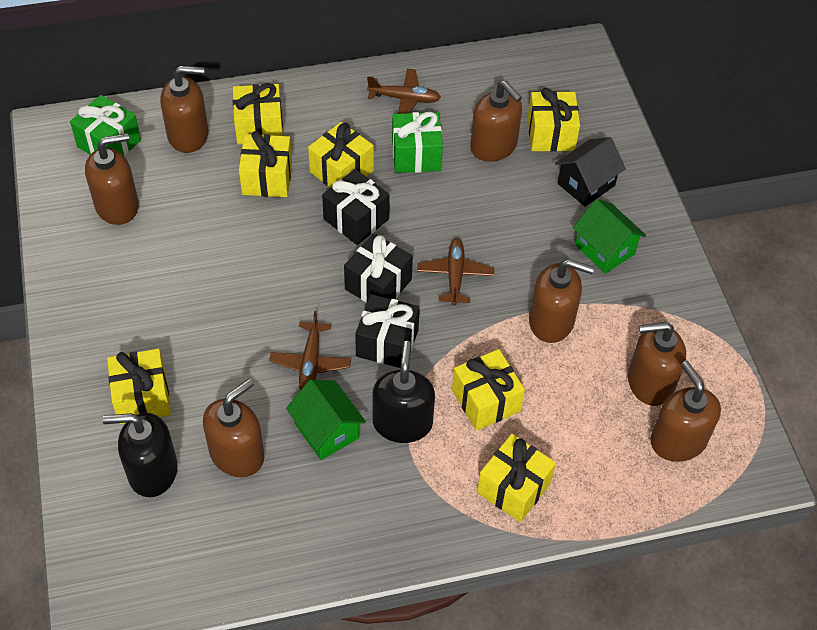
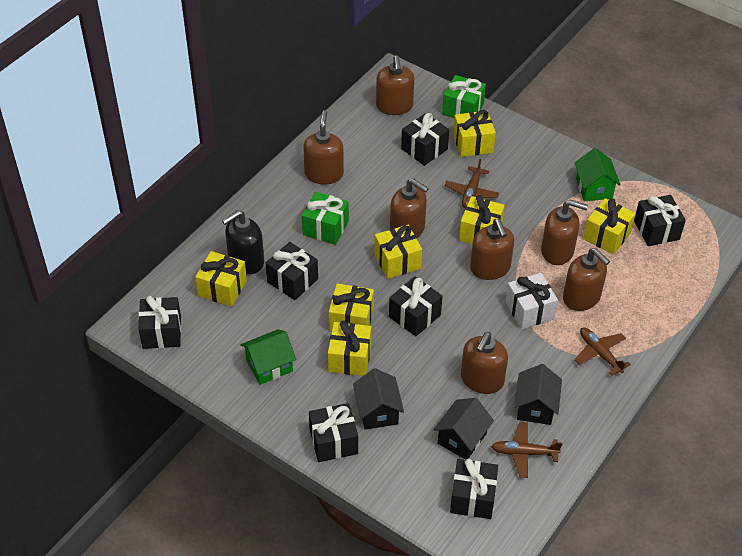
black gift: [322,169,390,245] [344,233,413,303] [355,294,420,368] = 3 -> [138,296,181,349] [266,242,318,300] [309,403,358,462] [389,276,442,336] [401,113,449,166] [450,459,498,519] [634,195,686,246] = 7
black house: [555,137,626,207] = 1 -> [353,368,404,430] [433,398,494,460] [514,364,562,425] = 3
black soap dispenser: [102,413,178,497] [373,341,435,443] = 2 -> [222,210,264,274] = 1
white gift: none = 0 -> [505,273,558,329] = 1

